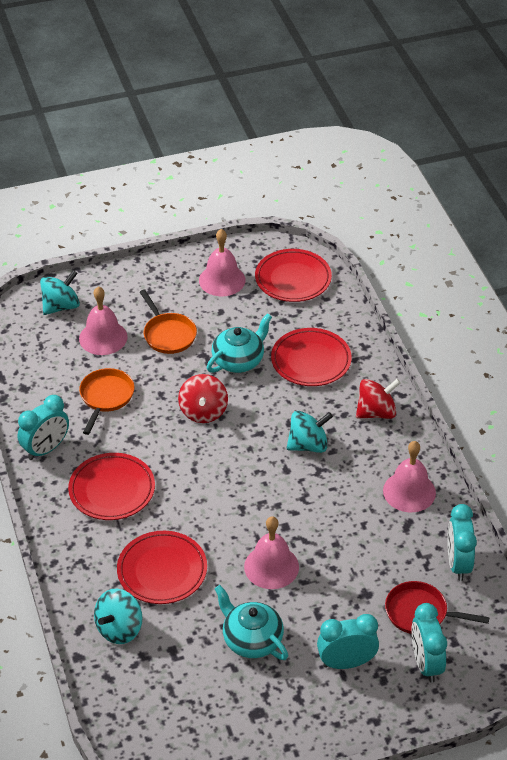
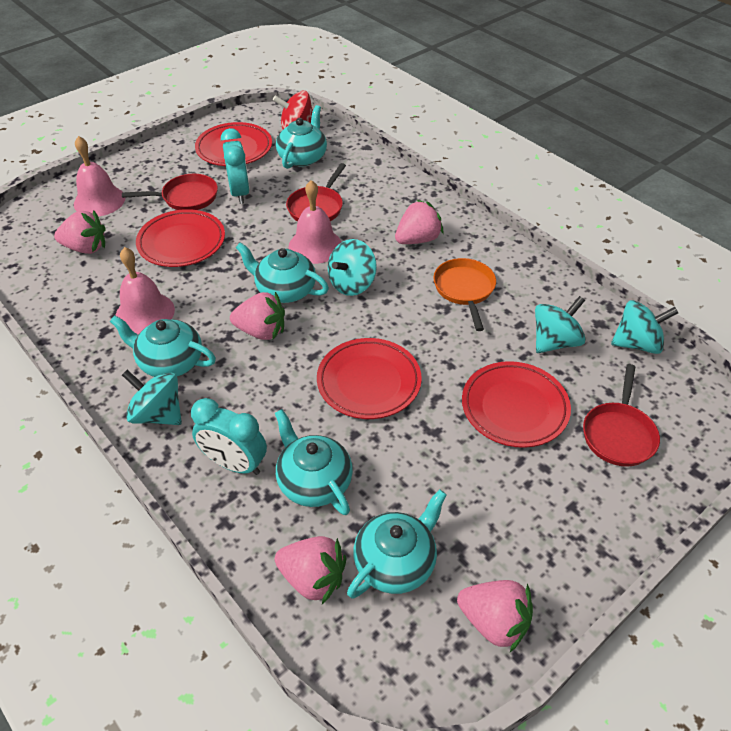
orange pan: [79,368,135,435] [140,290,197,354] = 2 -> [433,258,496,331] = 1
pink bell: [79,286,128,355] [199,229,246,296] [244,516,299,589] [383,441,436,512] = 4 -> [74,136,125,216] [115,247,175,334] [289,180,341,264] = 3
pink strawberry: none = 0 -> [54,210,106,254] [230,292,285,340] [275,536,347,604] [395,199,443,244] [457,580,533,652] = 5
red pan: [385,581,490,634] = 1 -> [122,174,218,210] [286,163,346,221] [583,364,660,467] = 3
red spinning top: [178,374,228,423] [356,379,401,419] = 2 -> [273,91,313,129] = 1
turquoise clock: [18,395,69,460] [317,614,379,669] [411,603,447,683] [447,504,477,581] = 4 -> [191,398,267,475] [221,128,250,204] = 2
turquoise spinning top: [40,270,80,315] [94,589,142,644] [287,411,333,453] = 3 -> [122,370,182,425] [328,239,377,296] [535,296,586,353] [611,300,678,354] = 4
turquoise teapot: [207,313,272,373] [215,585,288,660] = 2 -> [110,315,216,377] [236,242,329,303] [275,409,353,515] [276,105,327,169] [347,489,447,599] = 5

